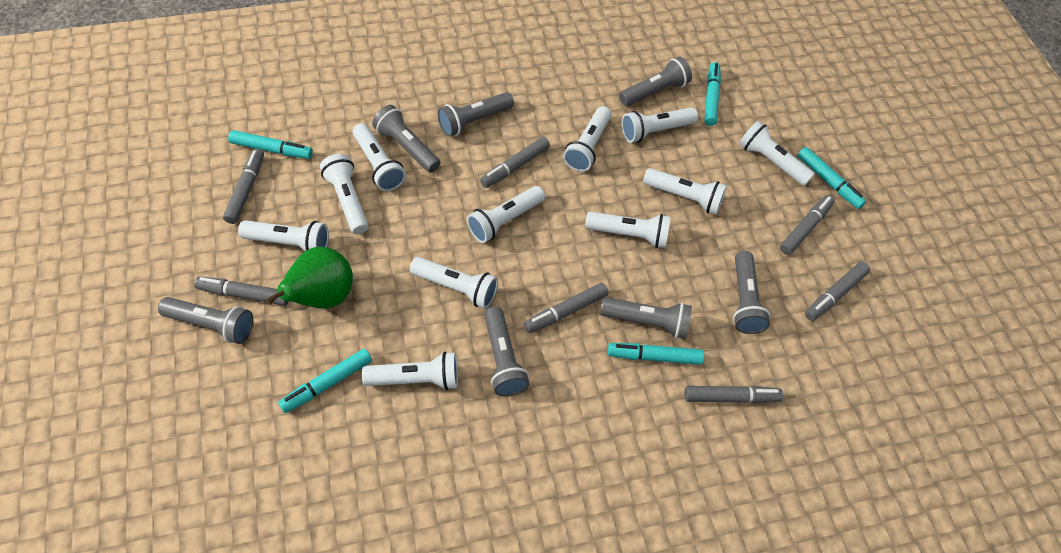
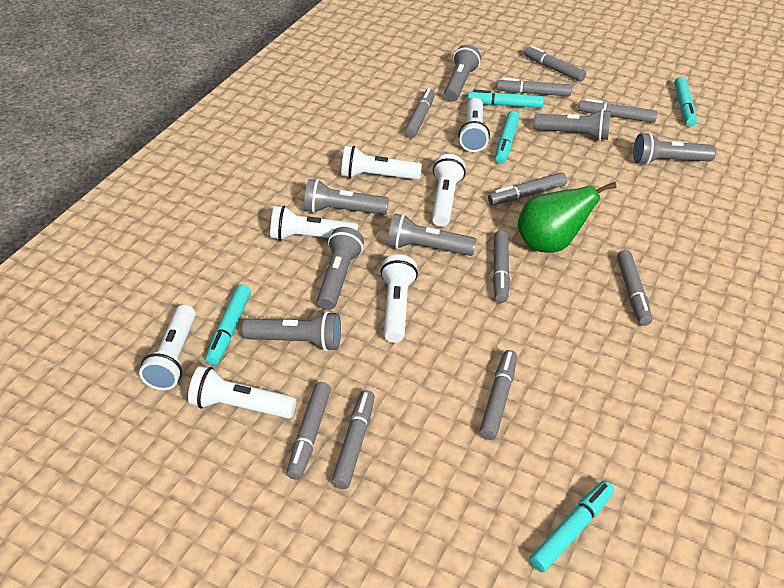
grey marker: [194,276,289,306] [223,149,264,224] [480,137,550,188] [524,283,609,333] [684,386,783,404] [780,195,835,255] [805,262,870,321] = 7 -> [287,382,331,480] [332,390,375,489] [404,88,435,138] [479,350,517,440] [488,173,567,205] [493,230,510,303] [496,78,572,96] [524,45,586,82] [578,99,657,123] [617,250,652,326] = 10
white flashlight: [238,220,329,251] [320,154,369,234] [353,123,406,191] [362,352,458,390] [410,257,498,309] [467,186,545,243] [563,106,612,172] [585,211,671,248] [622,107,698,143] [643,168,727,215] [739,121,815,186] = 11 -> [139,305,196,390] [188,366,296,419] [270,206,358,241] [341,146,422,180] [380,254,418,343] [432,154,466,227] [458,98,490,152] = 7

